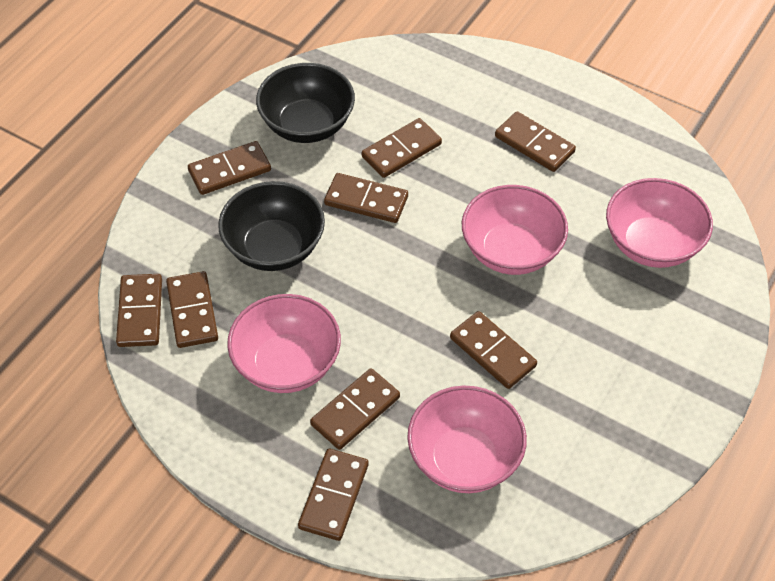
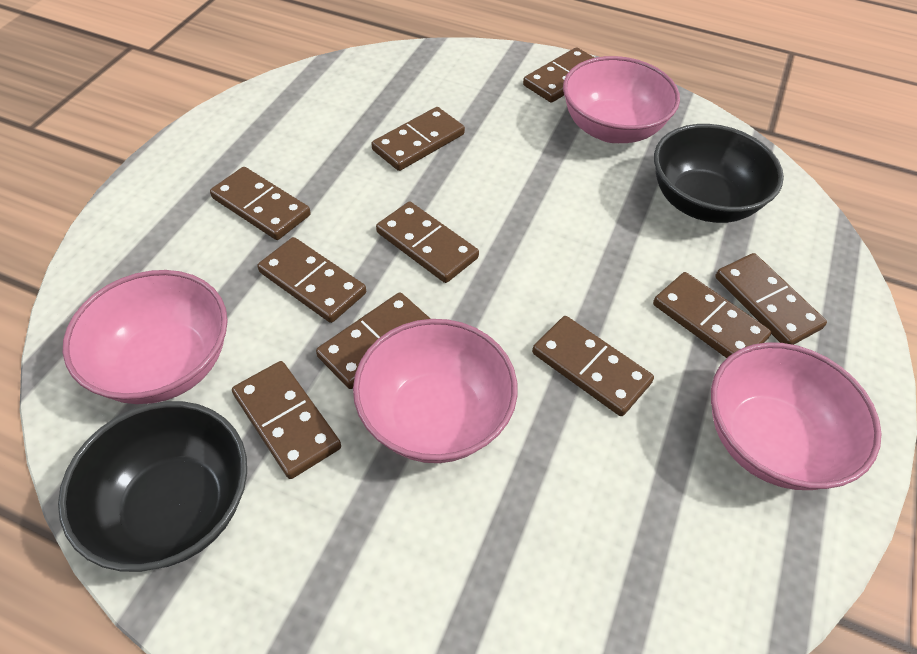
brown domino: [116,274,162,347] [166,271,218,348] [188,141,271,195] [298,449,369,541] [310,368,400,450] [324,173,408,223] [362,118,442,178] [450,311,537,389] [495,111,576,172] = 9 -> [210,167,311,240] [232,361,341,479] [257,237,366,323] [316,292,431,389] [371,107,465,171] [376,202,479,283] [523,47,595,103] [532,316,654,416] [653,272,771,358] [715,253,827,345] = 10

